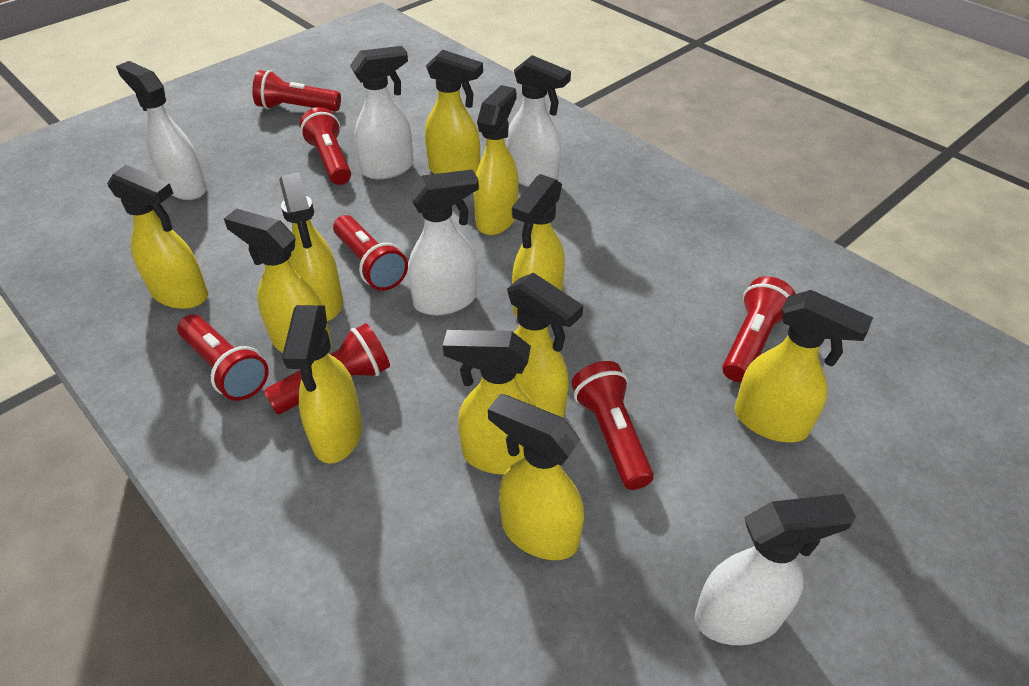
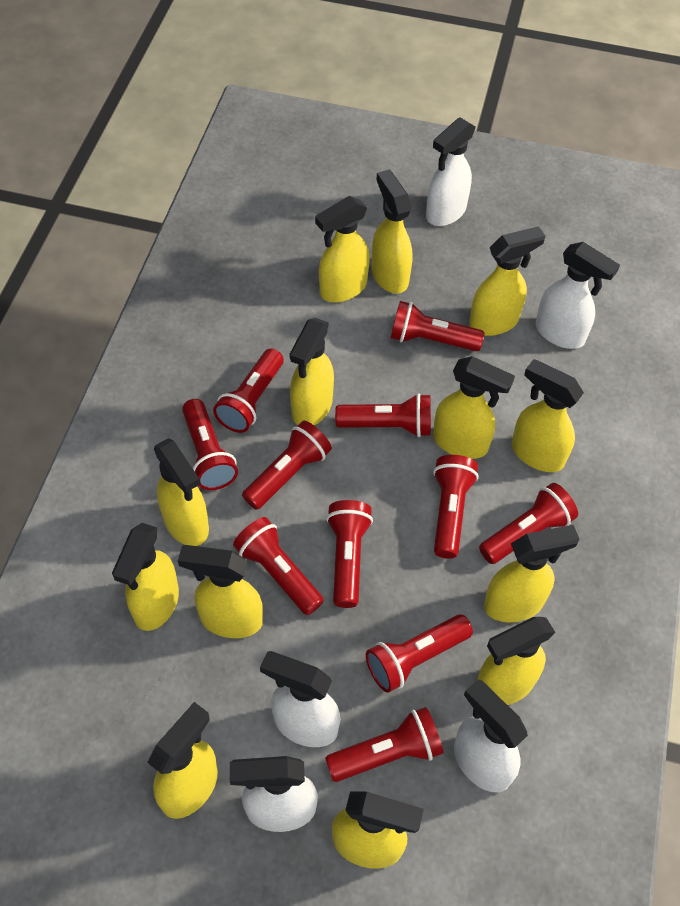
red flashlight: [177,315,269,401] [252,70,341,111] [264,323,390,414] [299,107,351,185] [333,215,408,291] [571,361,654,490] [722,276,796,382] = 7 -> [182,399,238,490] [213,348,284,433] [233,517,324,615] [242,421,332,510] [325,707,443,782] [326,500,373,608] [335,393,431,437] [366,614,473,693] [391,301,484,351] [433,455,479,559] [479,483,578,564] = 11
yellow spray bottle: [107,165,208,309] [224,209,332,353] [279,172,343,321] [282,305,362,464] [425,50,483,174] [443,330,536,475] [474,85,518,235] [488,394,584,560] [507,273,583,418] [512,174,565,317] [734,290,873,442] = 11 -> [112,523,179,631] [147,702,218,819] [154,438,209,546] [178,545,263,638] [290,318,334,425] [315,196,370,302] [332,791,424,869] [371,170,412,294] [433,356,515,459] [469,226,545,336] [477,617,555,705] [484,525,579,622] [512,359,584,472] = 13

